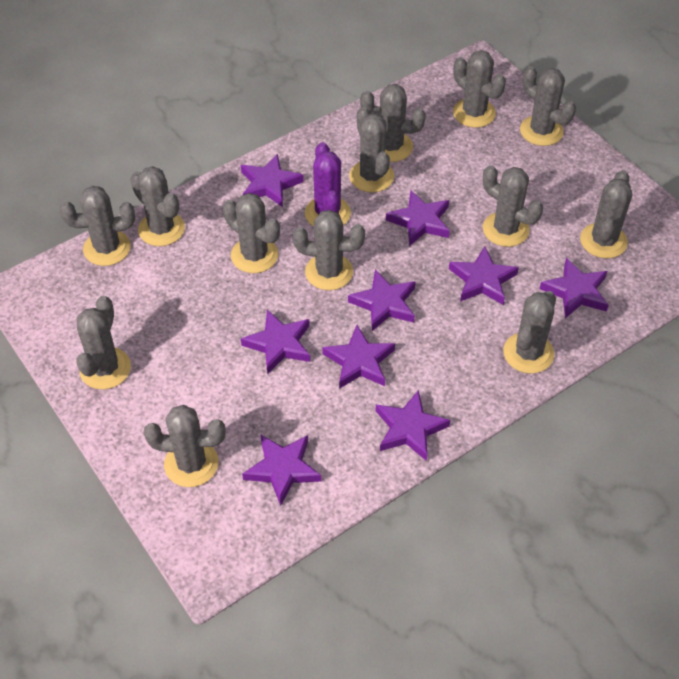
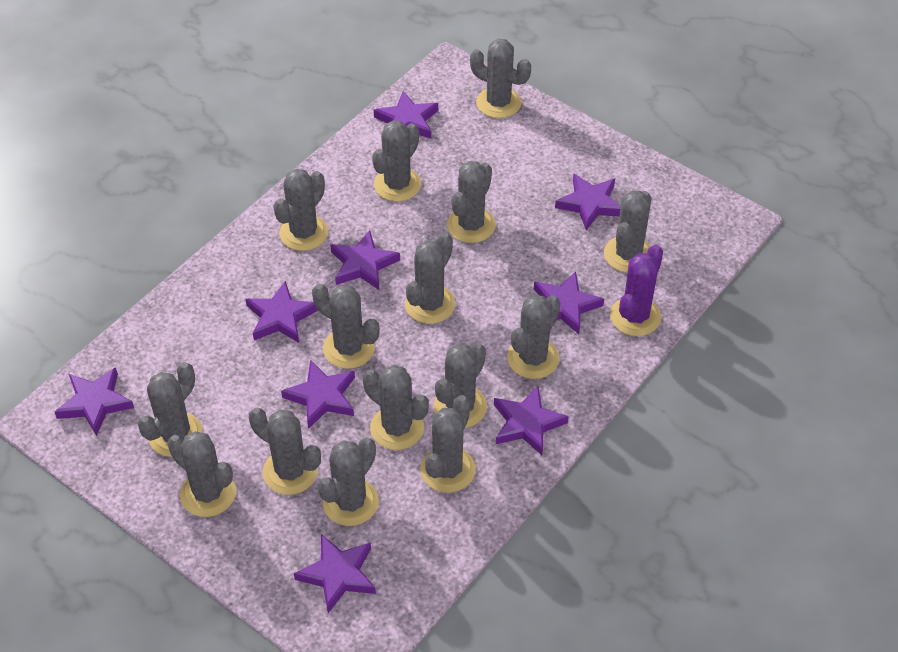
grey cactus: [59,186,135,266] [76,296,131,389] [130,166,185,246] [143,405,226,487] [223,193,280,273] [293,210,365,290] [349,107,394,192] [360,84,426,162] [453,50,506,128] [483,165,543,247] [503,291,556,374] [520,66,576,146] [580,170,632,258] = 13 -> [137,362,203,457] [168,431,236,517] [249,407,321,495] [273,169,328,251] [312,284,379,369] [318,438,379,526] [363,365,429,450] [372,120,421,202] [405,232,456,324] [420,395,476,493] [434,343,487,428] [447,161,496,243] [470,39,531,118] [507,295,560,379] [604,191,651,273] = 15

